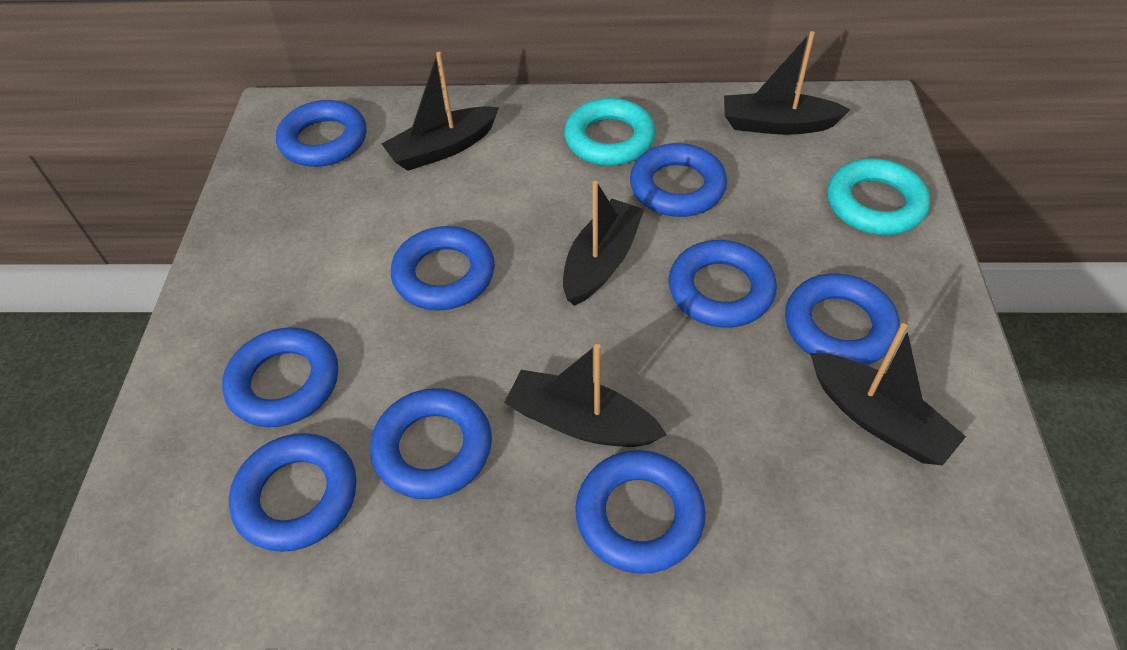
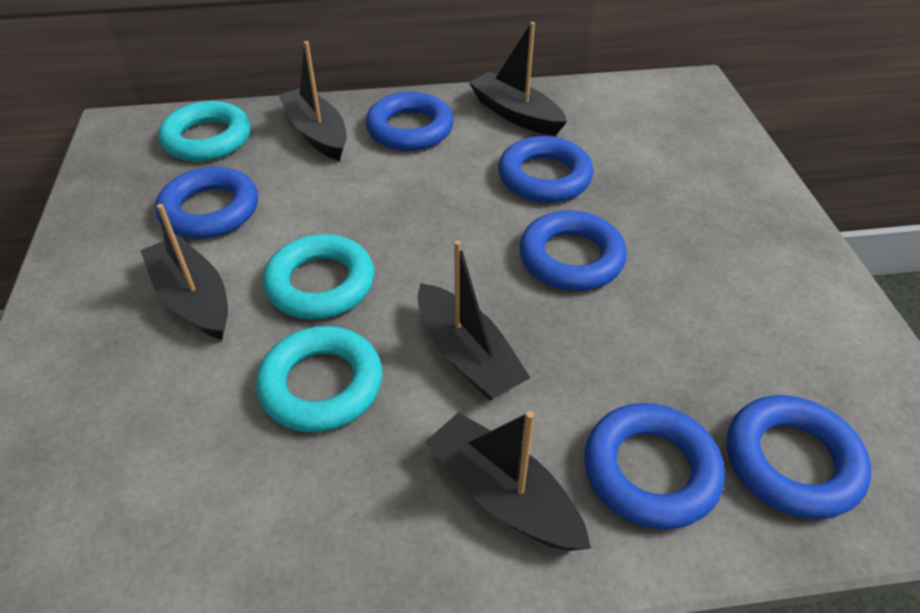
blue ring: [222,327,338,427] [229,433,357,552] [276,100,367,167] [370,388,492,499] [391,226,495,310] [575,450,706,574] [630,143,727,217] [668,240,777,328] [785,273,900,365] = 9 -> [155,167,258,239] [366,92,454,151] [498,136,593,203] [519,210,627,291] [584,403,725,530] [727,395,872,519] = 6
turquoise ring: [564,98,656,166] [827,158,930,235] = 2 -> [158,101,250,162] [256,326,382,432] [263,234,374,319] = 3

